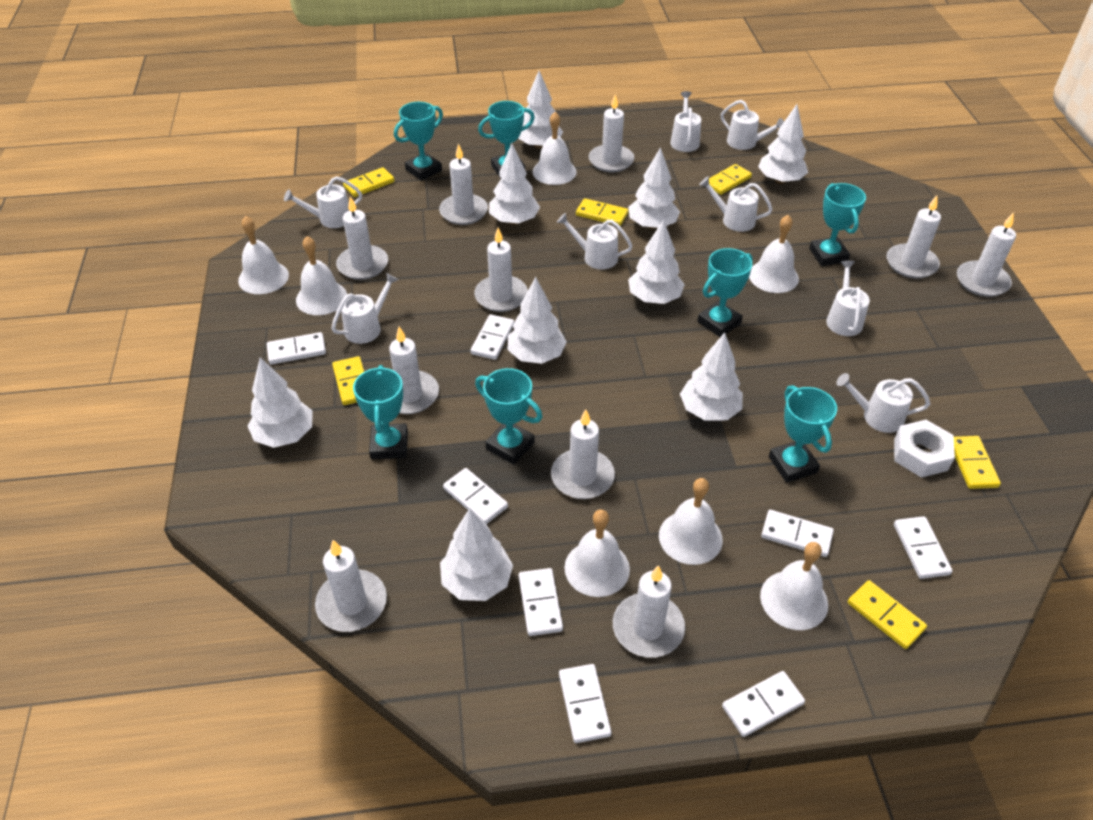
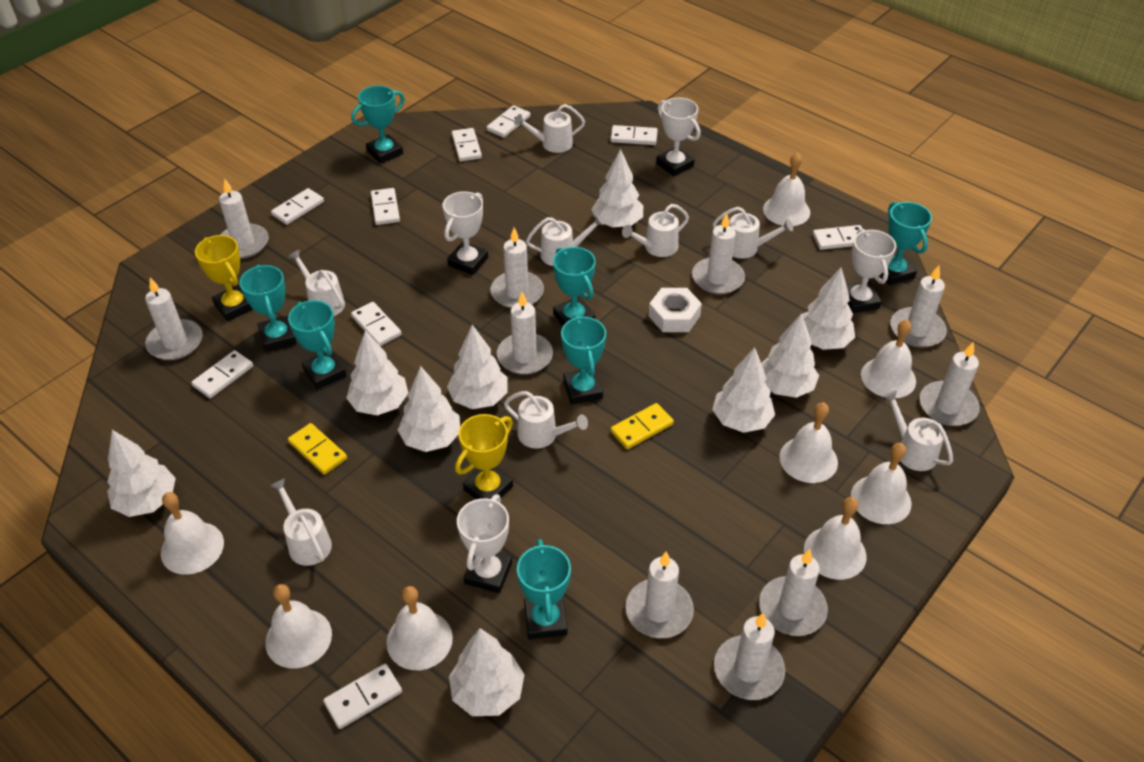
white bell: [238,216,289,294] [296,236,347,315] [533,112,577,185] [564,510,630,597] [659,478,723,565] [749,215,799,293] [760,542,828,630] = 7 -> [161,492,224,575] [265,584,332,668] [386,586,453,670] [763,152,810,226] [779,402,838,483] [804,497,866,580] [851,443,911,524] [861,320,916,398] = 8
white domino: [267,332,326,364] [443,468,508,524] [470,314,514,360] [519,568,563,636] [559,664,611,743] [722,671,805,737] [761,510,834,557] [894,516,953,579] = 8 -> [191,350,253,398] [271,188,324,225] [323,664,402,729] [351,302,402,346] [371,188,400,225] [452,128,482,161] [487,105,530,138] [610,125,658,145] [813,225,863,250] = 9
white trophy: none = 0 -> [443,191,488,275] [457,494,512,593] [656,97,701,177] [846,229,896,313] = 4
yellow domino: [332,356,364,405] [343,167,395,197] [576,198,628,226] [709,164,752,195] [848,580,927,649] [954,436,1001,489] = 6 -> [288,423,347,475] [610,403,674,449] = 2
yellow trophy: none = 0 -> [195,235,253,321] [455,414,513,499] = 2

